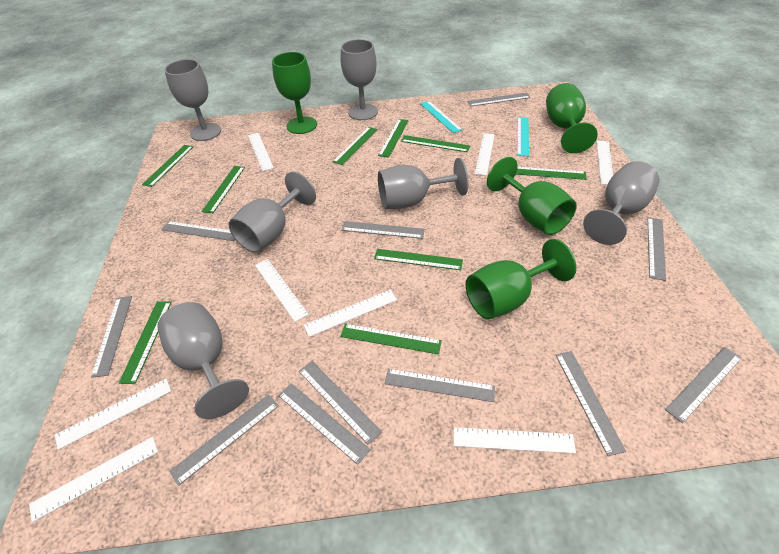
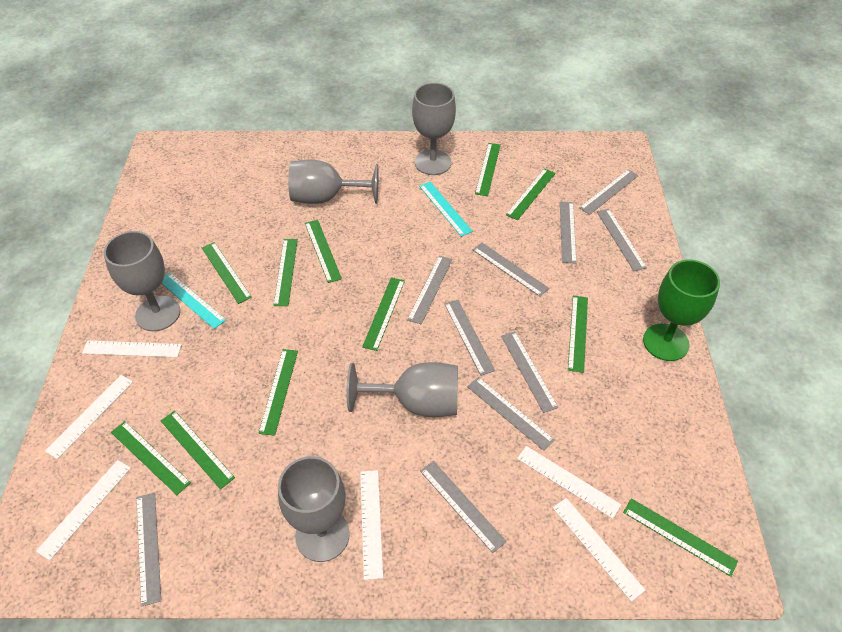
green goblet: [272,52,317,134] [466,239,576,319] [487,157,577,235] [546,83,598,153] = 4 -> [643,260,720,361] = 1
green ruler: [119,301,172,384] [142,145,193,187] [202,166,245,213] [333,127,378,165] [340,324,442,354] [374,249,463,270] [378,119,409,158] [401,135,470,152] [516,167,587,180] = 9 -> [111,421,191,495] [161,411,235,489] [202,242,252,304] [258,349,298,436] [273,239,298,306] [305,220,342,283] [362,277,405,351] [475,143,501,196] [506,168,556,220] [568,296,588,373] [623,498,738,577] = 11
grey goblet: [157,302,249,419] [164,59,221,141] [229,172,316,253] [341,39,378,120] [378,158,468,209] [583,161,660,245] = 6 -> [104,231,180,331] [278,456,350,562] [288,160,378,204] [346,362,458,417] [412,83,456,175] = 5
grey ruler: [91,296,132,378] [161,221,235,241] [169,394,279,486] [278,383,371,465] [299,361,382,444] [341,221,425,239] [384,369,495,402] [467,92,531,107] [556,351,626,456] [647,217,666,281] [665,347,742,423] = 11 -> [136,493,161,607] [407,256,452,324] [420,461,507,553] [444,300,495,376] [467,377,555,451] [473,243,549,296] [501,332,558,413] [560,202,577,264] [579,169,639,215] [597,209,647,271] = 10
white ruler: [29,437,158,522] [55,378,171,450] [248,133,274,171] [255,259,309,322] [304,289,397,337] [454,427,576,454] [475,133,495,176] [597,141,613,185] = 8 -> [36,460,131,561] [45,375,133,459] [82,341,181,357] [360,470,383,580] [517,446,621,519] [553,498,645,602] = 6

